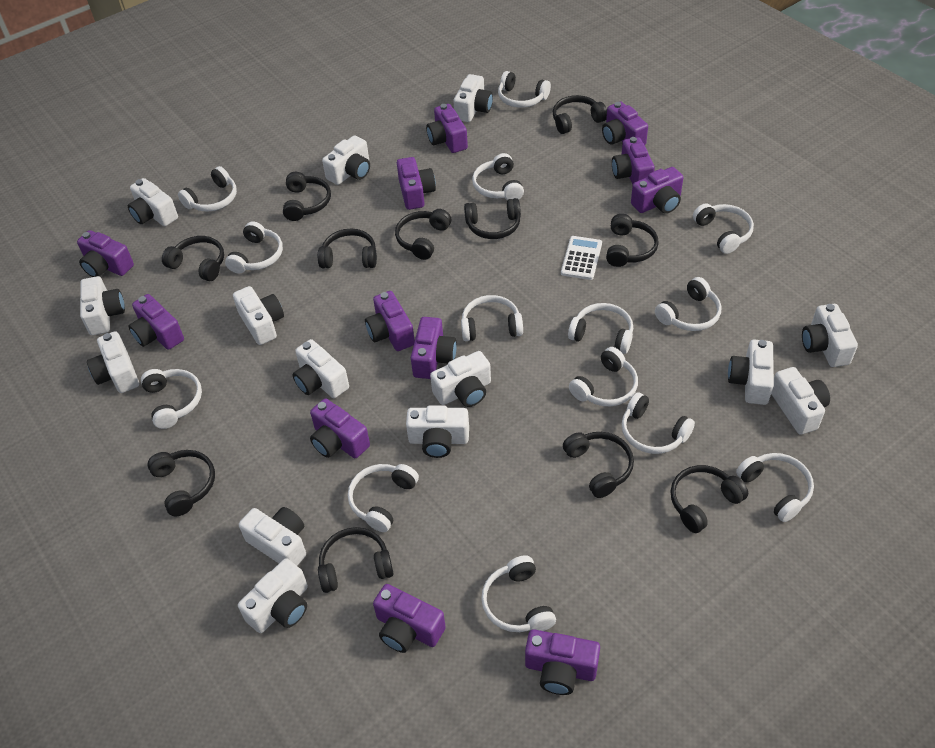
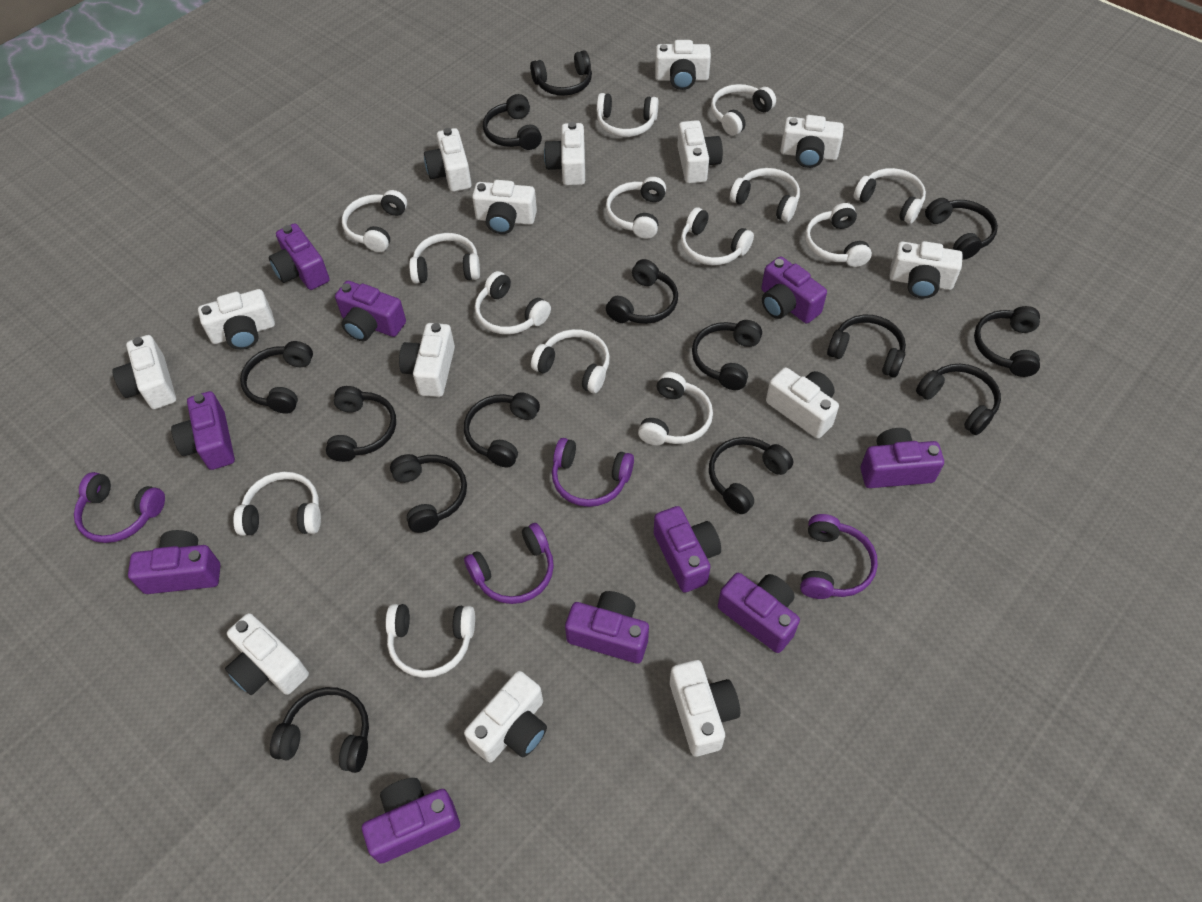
black headphones: [147,450,215,516] [162,236,224,281] [283,172,331,221] [318,229,377,268] [318,527,393,593] [395,209,451,260] [464,198,521,239] [553,95,607,134] [563,432,634,498] [606,214,659,267] [671,465,748,533] = 11 -> [240,341,313,414] [270,687,369,773] [326,386,396,462] [390,454,467,533] [464,393,540,468] [483,94,542,150] [530,51,592,96] [606,259,678,324] [692,320,762,390] [709,437,793,514] [827,315,906,378] [916,364,1001,435] [925,198,998,260] [974,306,1040,377] = 14
purple camera: [77,230,134,277] [128,294,184,350] [310,398,370,458] [365,291,415,351] [373,584,446,653] [397,157,436,210] [411,317,456,379] [426,104,468,153] [525,629,600,695] [602,102,648,145] [612,137,655,184] [631,167,684,214] = 12 -> [128,530,220,594] [171,391,235,470] [269,223,329,290] [335,281,406,341] [362,778,460,864] [565,591,649,664] [654,506,721,593] [718,573,800,653] [761,256,827,323] [860,428,944,488] = 10
purple headphones: none = 0 -> [74,472,165,543] [464,523,554,604] [552,438,634,507] [800,514,878,599] = 4
white calculator: [561,236,602,280] = 1 -> none = 0

